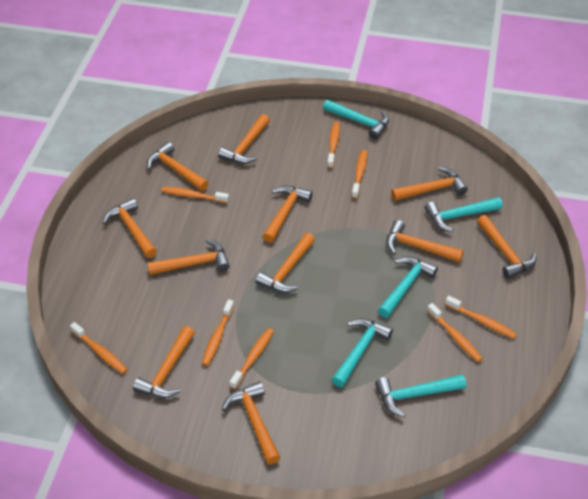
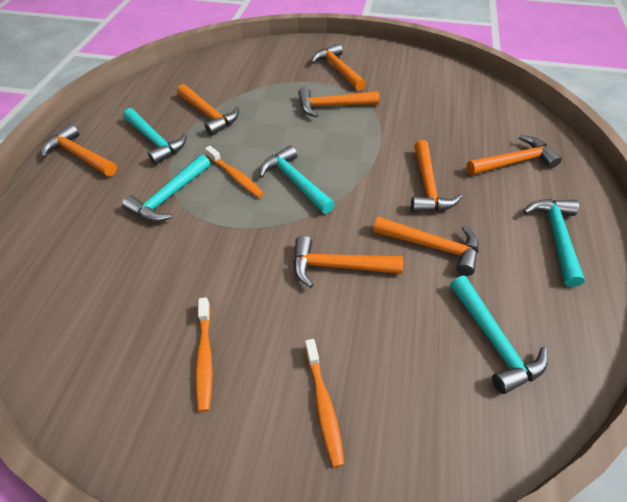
orange hammer: [103,198,157,258] [133,326,195,398] [147,142,209,191] [147,239,230,275] [218,114,270,164] [222,381,281,465] [255,233,315,293] [263,186,313,243] [386,220,464,262] [391,167,468,201] [477,215,536,278] = 11 -> [41,124,117,176] [177,84,239,136] [293,236,403,288] [298,87,379,117] [311,43,366,91] [373,216,479,276] [411,140,462,212] [466,135,562,175] = 8
orange toothbrush: [70,322,128,374] [161,187,229,203] [202,299,234,366] [229,328,274,389] [327,122,340,168] [352,150,367,199] [427,303,483,362] [445,296,517,339] = 8 -> [195,297,212,412] [205,146,264,198] [305,339,344,467] = 3

